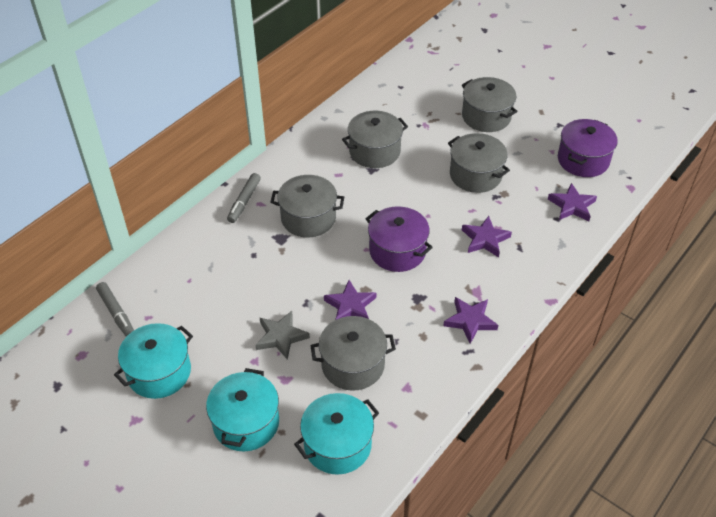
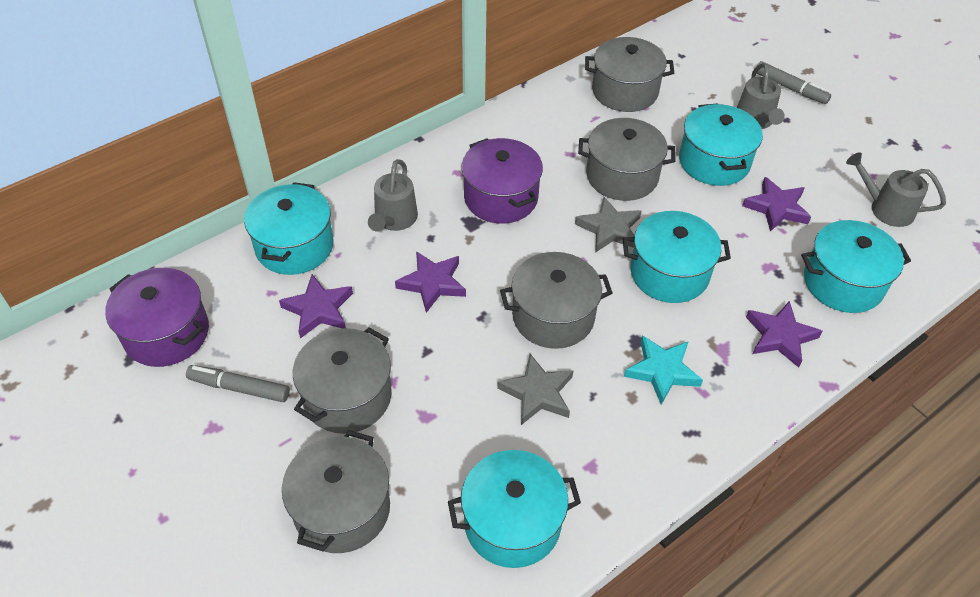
grey star: [256,311,310,360] = 1 -> [497,354,574,425] [575,197,642,253] = 2
grey watering can: none = 0 -> [368,159,418,231] [737,63,785,129] [846,152,946,227] = 3
turquoise pot: [114,323,193,399] [206,368,279,452] [294,393,379,475] = 3 -> [244,182,333,275] [448,450,581,568] [623,211,731,303] [679,103,763,186] [801,220,911,313] = 5
turquoise star: none = 0 -> [624,335,703,405] = 1

